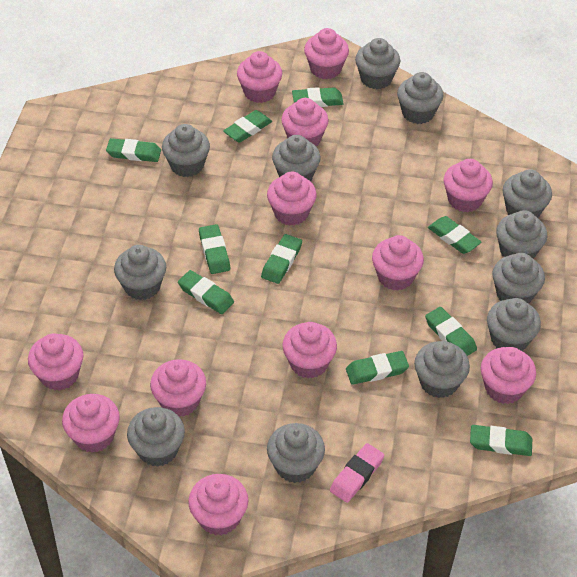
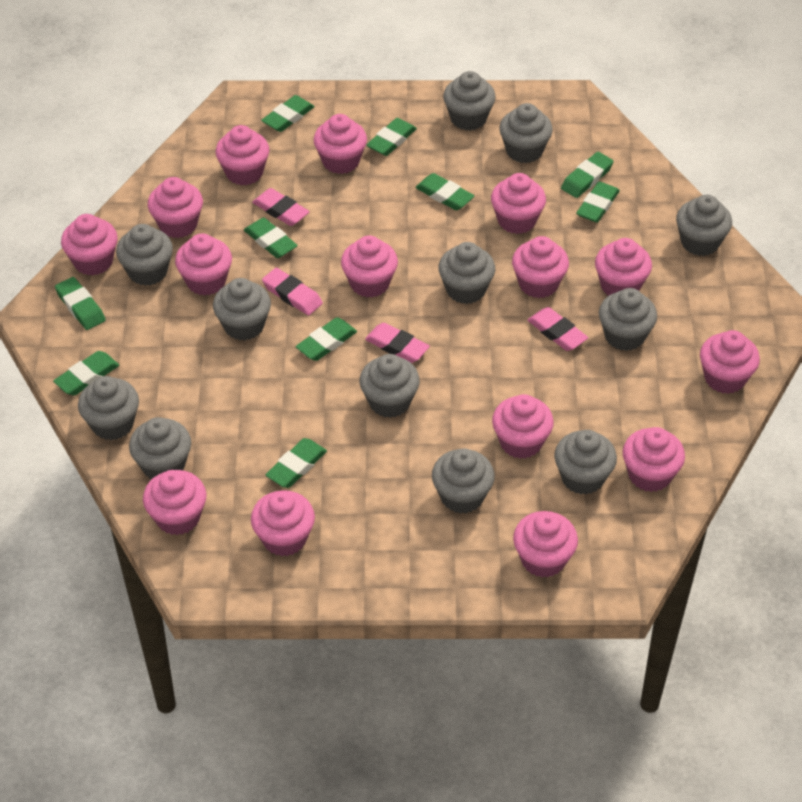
pink cupcake: [28,334,83,391] [62,394,120,453] [150,359,206,417] [188,474,248,535] [237,51,282,103] [267,172,317,226] [281,98,329,146] [282,322,337,378] [304,28,349,79] [372,235,424,291] [444,159,493,212] [481,347,536,404] = 12 -> [61,214,118,275] [143,470,207,535] [148,177,203,238] [175,233,232,296] [216,125,269,185] [251,490,315,556] [313,114,367,174] [341,236,398,297] [491,173,546,234] [492,394,554,459] [512,236,569,298] [513,511,578,578] [595,238,652,296] [623,427,685,492] [700,330,760,394] = 15
pink eraser: [330,443,384,503] = 1 -> [252,188,310,226] [262,268,323,315] [365,323,430,363] [528,307,588,351] = 4

